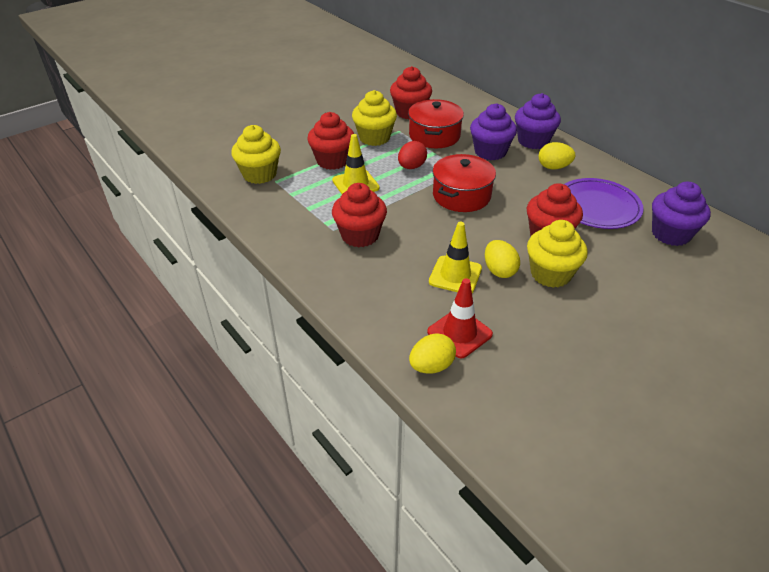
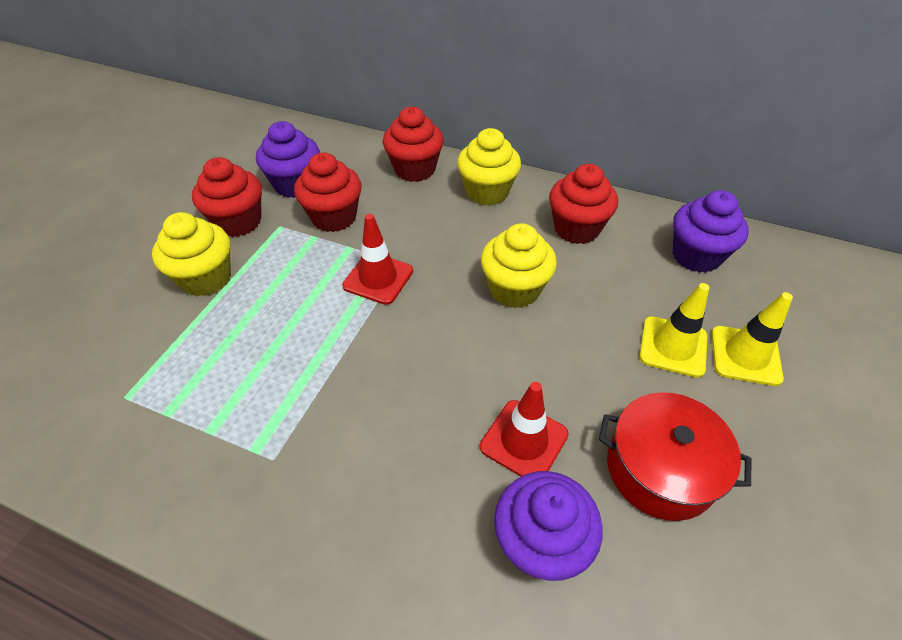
purple plate: [564,178,644,229] = 1 -> none = 0
red egg: [398,141,427,169] = 1 -> none = 0
red pot: [408,99,464,148] [433,154,496,212] = 2 -> [599,392,752,521] = 1
red traffic cone: [427,278,493,358] = 1 -> [342,214,413,305] [480,382,569,477] = 2
yellow egg: [409,334,456,374] [485,240,520,278] [538,142,576,169] = 3 -> none = 0

